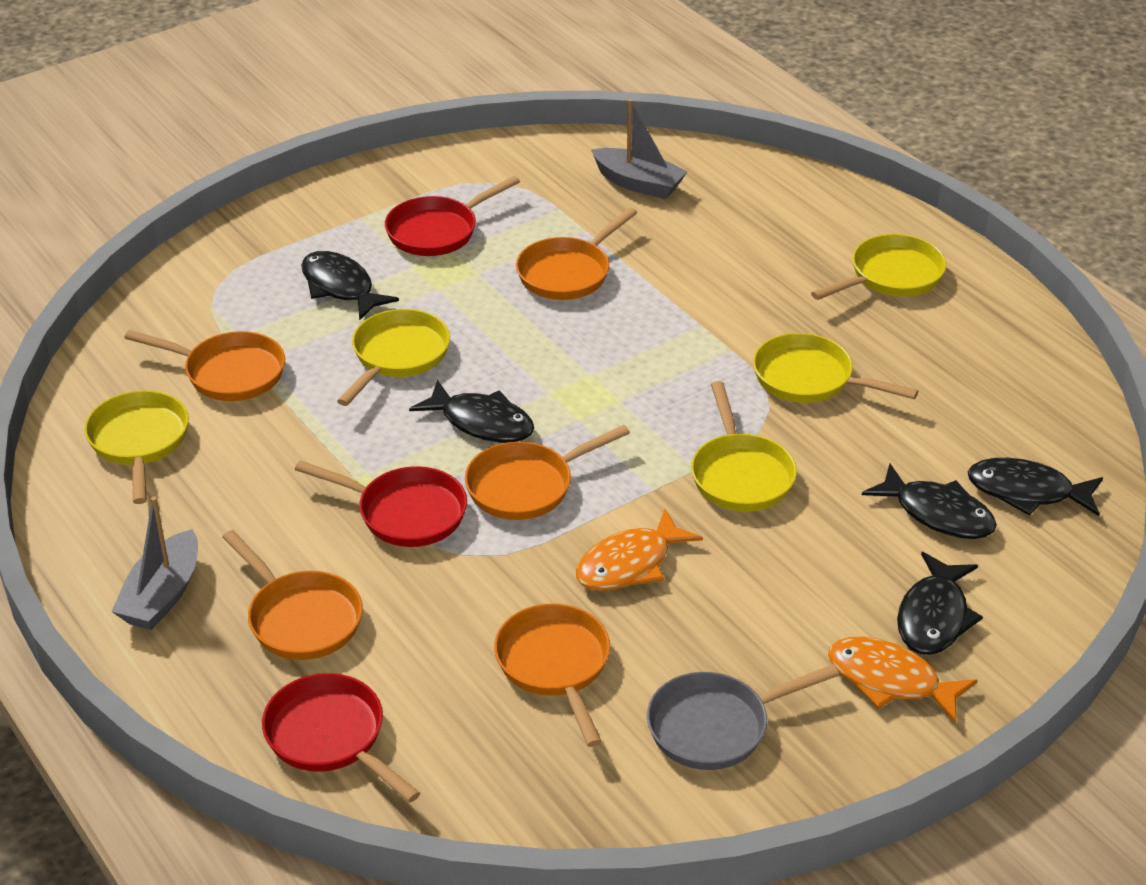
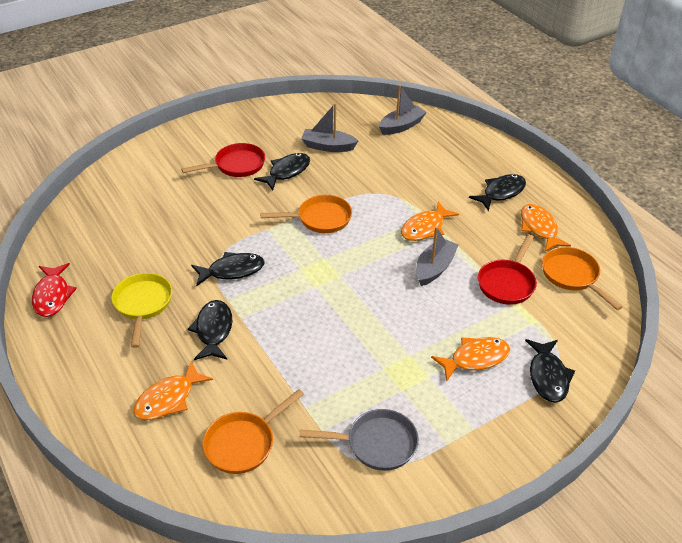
grey boat: [111,496,198,630] [591,99,688,199] = 2 -> [301,103,358,152] [379,85,427,135] [416,226,458,286] = 3
orange fish: [576,509,703,591] [828,637,978,723] = 2 -> [133,361,213,420] [401,201,459,241] [431,337,510,381] [521,204,571,252] = 4
orange pan: [124,330,285,401] [222,530,363,660] [465,425,630,520] [494,603,610,747] [516,207,637,300] = 5 -> [202,389,304,474] [260,195,352,233] [542,247,622,310] = 3
red fish: none = 0 -> [32,263,77,317] = 1
red pan: [262,673,420,803] [295,460,467,547] [385,176,520,256] = 3 -> [181,143,265,177] [478,234,537,305] = 2
yellow pan: [84,390,189,504] [337,309,450,406] [691,381,797,512] [753,333,918,403] [811,234,946,300] = 5 -> [112,273,172,348] = 1

